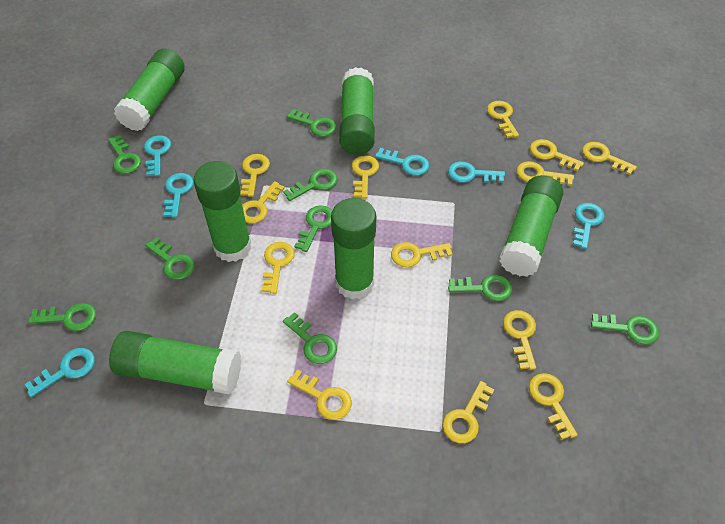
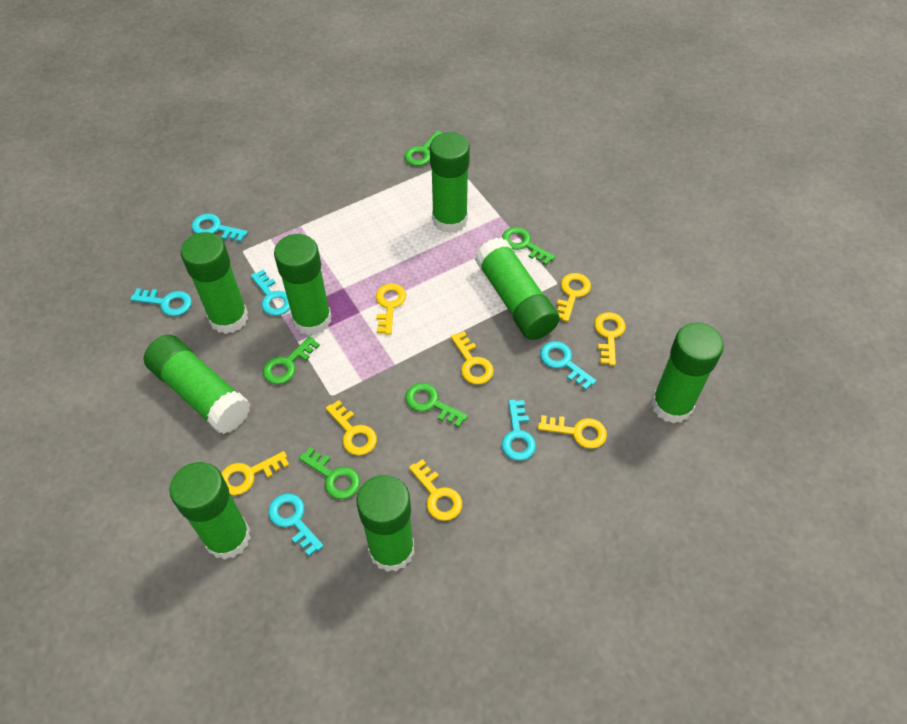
green glue stick: [109,331,241,394] [114,49,185,131] [193,161,251,262] [331,198,376,299] [339,67,375,155] [499,175,563,277] = 6 -> [144,335,251,434] [169,462,251,560] [181,232,248,334] [274,234,332,335] [357,475,414,572] [430,132,470,233] [475,238,560,340] [651,322,724,423] = 8
green key: [28,303,96,331] [108,135,141,174] [145,237,195,280] [283,169,338,201] [283,312,337,364] [287,109,337,137] [294,205,332,252] [448,275,512,301] [591,314,659,345] = 9 -> [263,336,320,384] [299,447,360,499] [405,130,442,166] [406,383,468,427] [502,227,555,265] = 5
yellow key: [240,154,270,197] [242,181,285,224] [262,242,295,294] [287,369,352,420] [352,155,379,198] [391,242,452,267] [442,381,494,443] [487,101,519,138] [503,310,536,370] [517,161,574,186] [529,373,578,440] [530,139,584,172] [582,142,637,175] = 13 -> [221,451,289,495] [326,400,377,455] [376,284,406,335] [409,459,462,521] [451,331,494,384] [538,415,607,449] [557,273,591,322] [594,312,626,366] = 8

